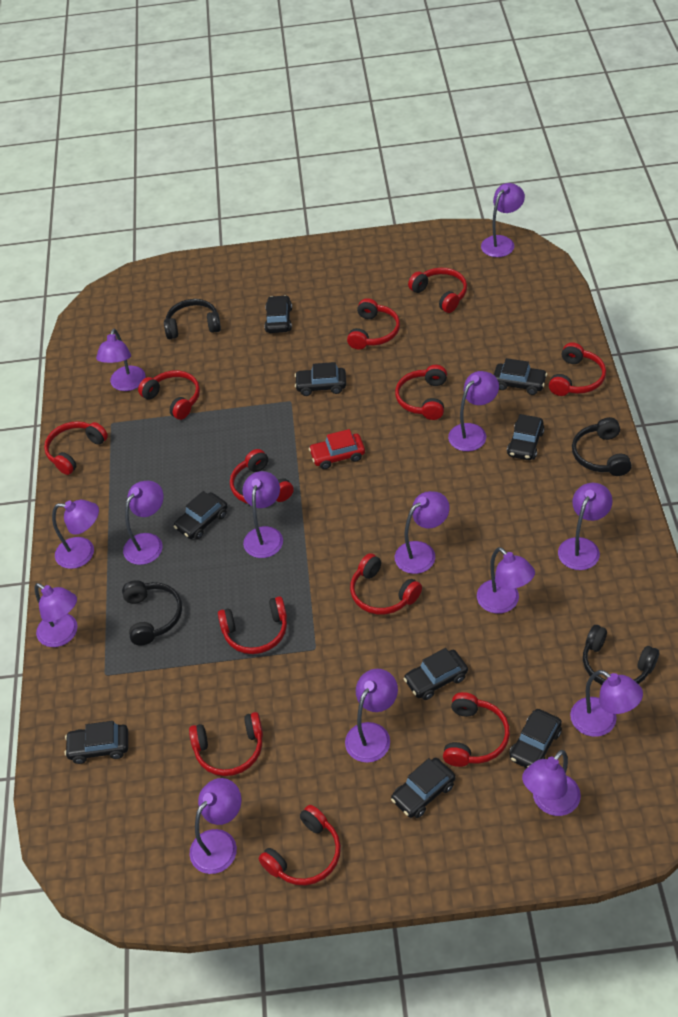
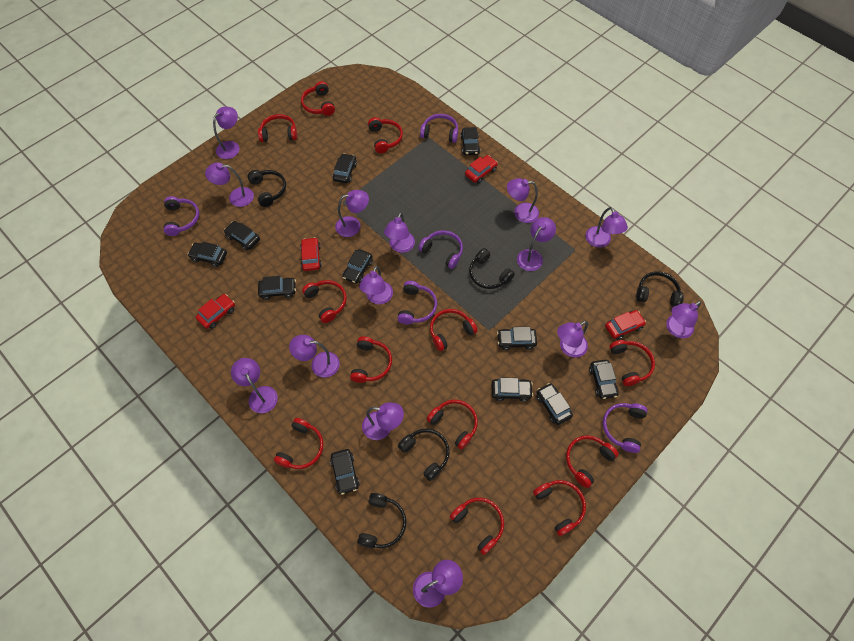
black car: [65,721,128,764] [174,491,227,540] [264,295,292,333] [295,362,346,396] [391,758,455,818] [404,648,468,700] [494,358,547,395] [507,414,544,460] [509,709,562,768] = 9 -> [187,242,227,267] [224,221,260,251] [258,276,296,300] [330,449,360,495] [333,153,357,183] [342,249,373,284] [460,127,480,155] [492,378,533,402] [497,327,537,350] [536,383,573,425] [589,360,619,399] = 11
black headphones: [122,580,182,645] [164,299,221,339] [572,417,632,476] [583,625,659,685] = 4 -> [247,170,286,207] [357,493,406,548] [398,428,450,481] [469,248,515,289] [636,271,684,307] = 5
purple headphones: none = 0 -> [164,196,199,236] [397,281,437,324] [418,230,463,269] [420,114,458,143] [603,403,648,453] = 5
red car: [309,429,365,469] = 1 -> [196,294,235,329] [300,237,322,271] [465,155,498,183] [605,310,646,340] = 4

